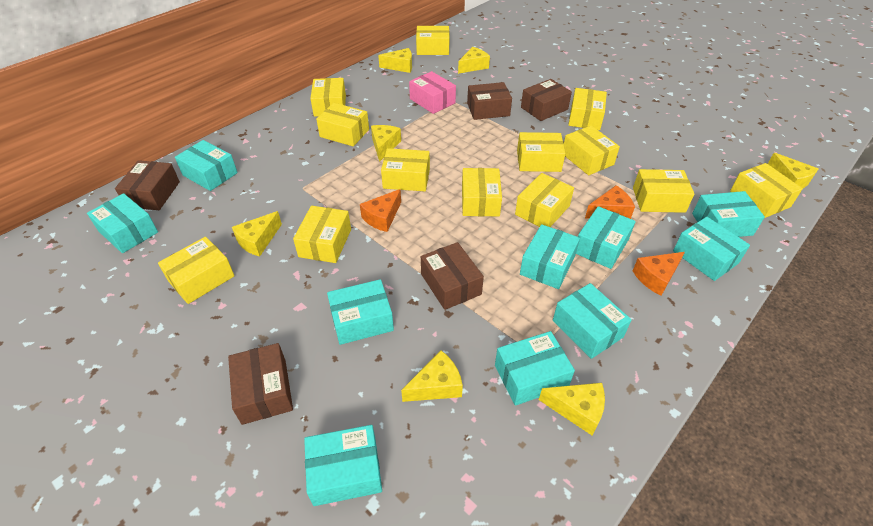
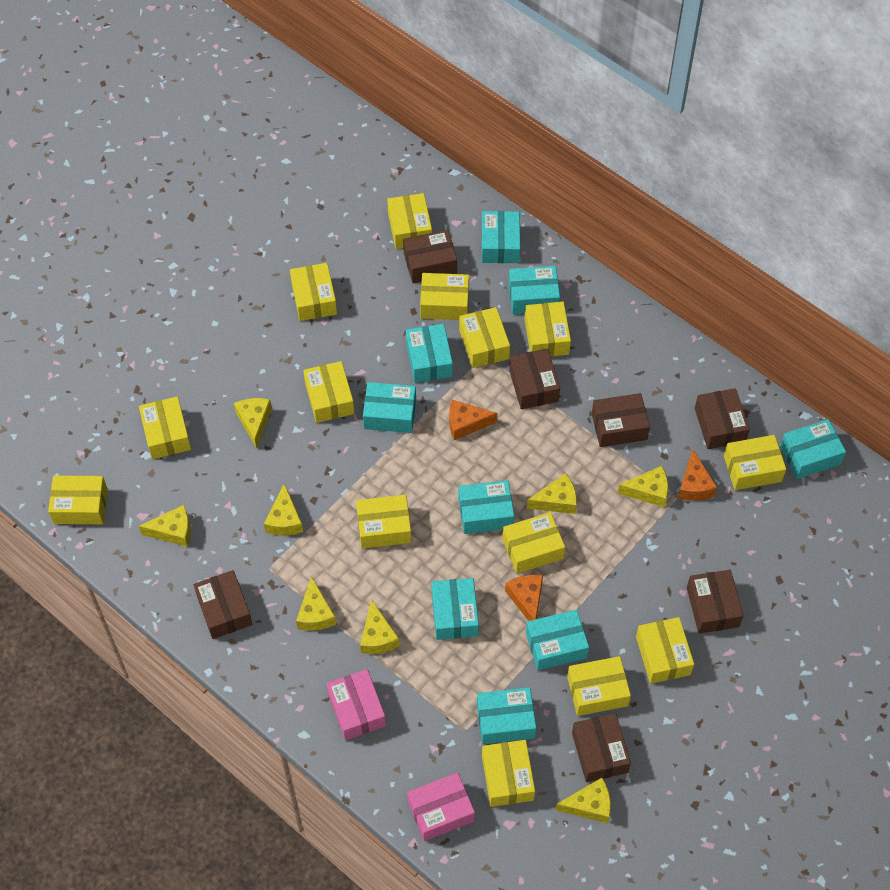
brown box: [115,160,180,210] [228,343,293,425] [421,242,484,310] [467,82,512,120] [521,79,572,121] = 5 -> [193,570,252,639] [403,230,457,283] [509,349,560,409] [572,713,631,782] [592,393,650,447] [687,570,743,634] [695,388,750,449] = 7
pink box: [409,71,456,114] = 1 -> [327,669,386,740] [407,773,475,841] = 2
turquoise box: [87,193,158,253] [175,140,238,191] [304,425,382,506] [327,279,394,345] [495,331,575,406] [520,224,580,289] [553,283,632,359] [576,206,636,269] [673,217,750,281] [692,191,765,237] = 10 -> [363,382,416,433] [406,324,453,383] [431,578,479,640] [458,480,514,534] [477,687,536,744] [482,211,520,263] [509,266,560,314] [526,610,589,670] [780,419,846,479] = 9
yellow box: [158,237,234,304] [293,206,351,263] [310,78,346,117] [316,103,369,146] [381,148,430,191] [416,26,449,55] [462,168,502,216] [515,173,574,227] [517,132,566,172] [564,126,620,175] [569,88,607,130] [633,169,694,213] [730,163,803,218] = 13 -> [48,475,107,524] [139,396,191,459] [290,263,337,321] [303,361,354,423] [356,495,412,549] [387,193,432,249] [420,273,469,320] [459,307,510,368] [482,740,535,807] [502,512,565,574] [524,301,571,357] [567,656,631,716] [636,617,694,684] [724,435,786,490] = 14
yellow cheese: [232,211,282,257] [371,125,401,162] [378,48,412,73] [401,350,463,402] [458,47,490,74] [539,383,605,435] [768,153,818,188] = 7 -> [139,505,191,547] [234,398,272,449] [264,483,303,535] [296,576,336,631] [360,599,399,654] [527,473,577,514] [556,778,611,823] [618,466,668,507] = 8

